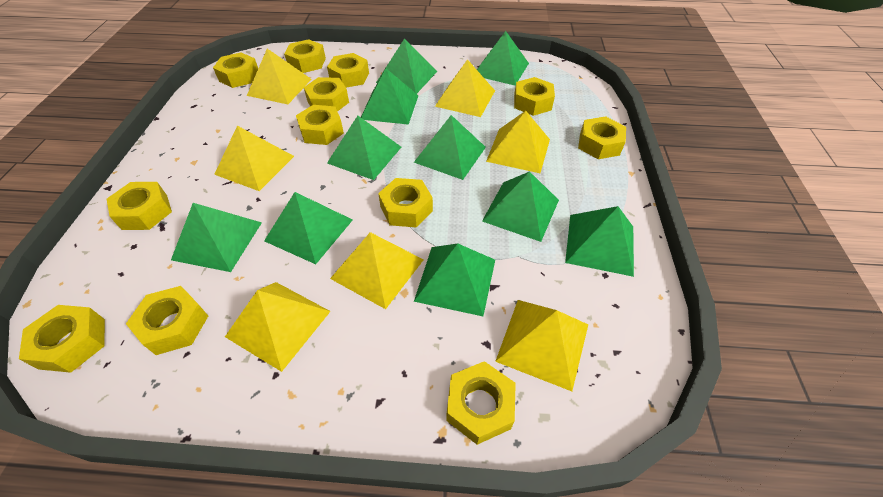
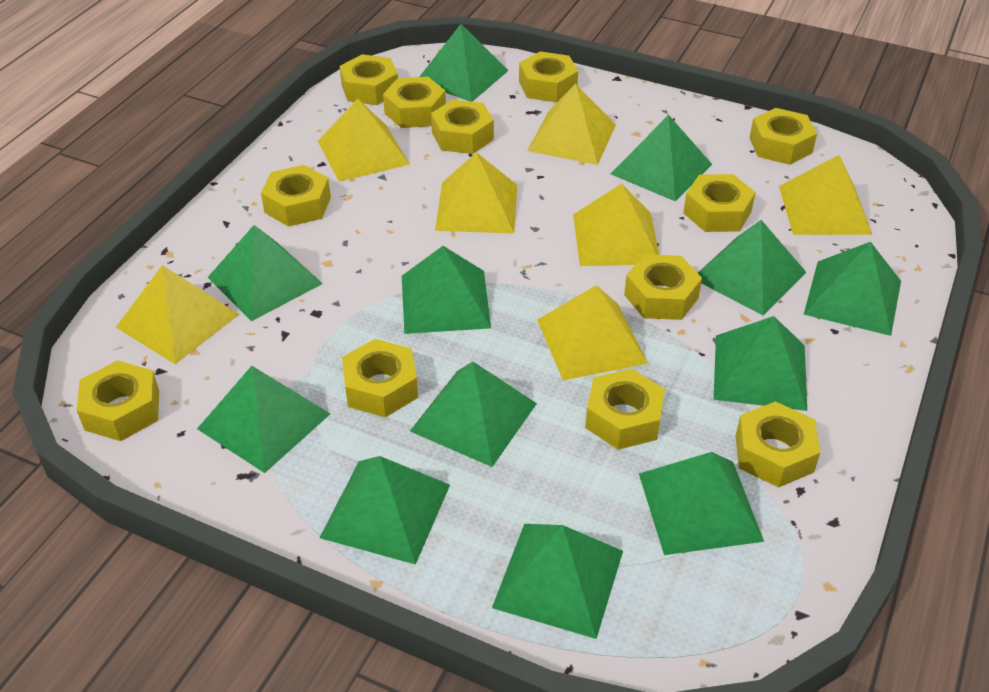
green pyramid: [171,203,262,272] [264,192,352,264] [327,116,401,180] [361,68,418,125] [376,39,437,94] [414,115,486,180] [414,243,495,316] [477,31,529,86] [482,171,559,242] [565,206,634,277] = 10 -> [197,366,330,473] [207,225,323,321] [320,456,450,565] [402,246,491,334] [410,362,537,467] [419,24,508,102] [492,524,623,639] [611,115,712,201] [639,452,764,555] [698,220,806,316] [714,316,807,411] [804,242,901,336] = 12

